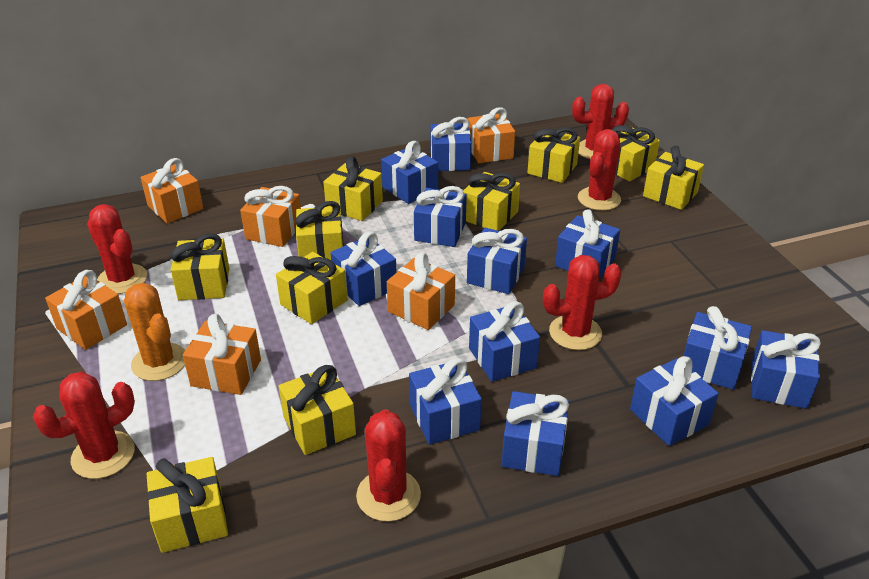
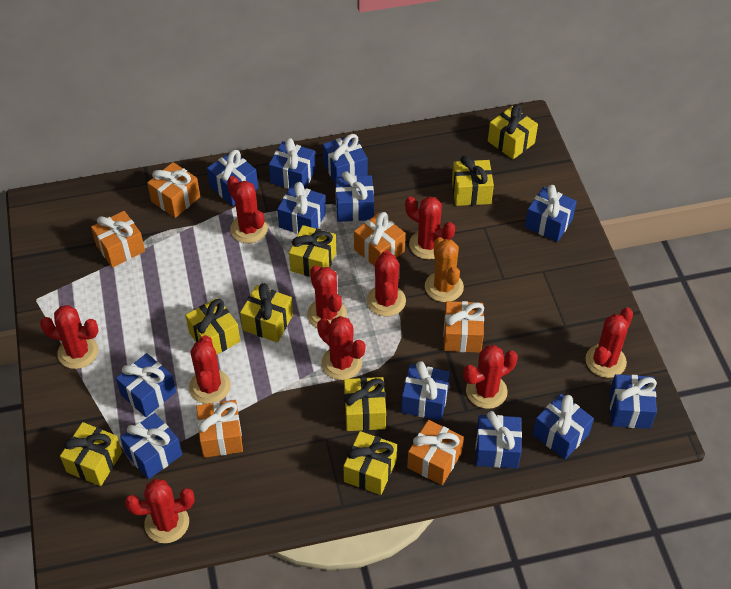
red cactus: [33,371,135,479] [87,204,147,294] [356,409,421,522] [543,255,622,350] [572,84,629,159] [578,129,621,211] = 6 -> [40,305,99,369] [125,479,195,543] [189,335,231,404] [227,176,268,243] [307,265,347,328] [317,316,365,380] [367,250,406,317] [405,196,455,260] [463,345,518,409] [585,308,633,378] = 10
yellow gift: [147,457,228,553] [170,234,229,300] [276,252,348,324] [279,365,356,455] [295,201,344,260] [323,156,383,221] [463,172,520,231] [527,128,580,183] [612,125,660,182] [643,146,704,210] = 10 -> [60,422,122,486] [185,298,240,354] [240,283,293,343] [289,225,336,277] [343,431,397,495] [344,377,386,431] [452,156,494,206] [488,105,538,159] = 8

